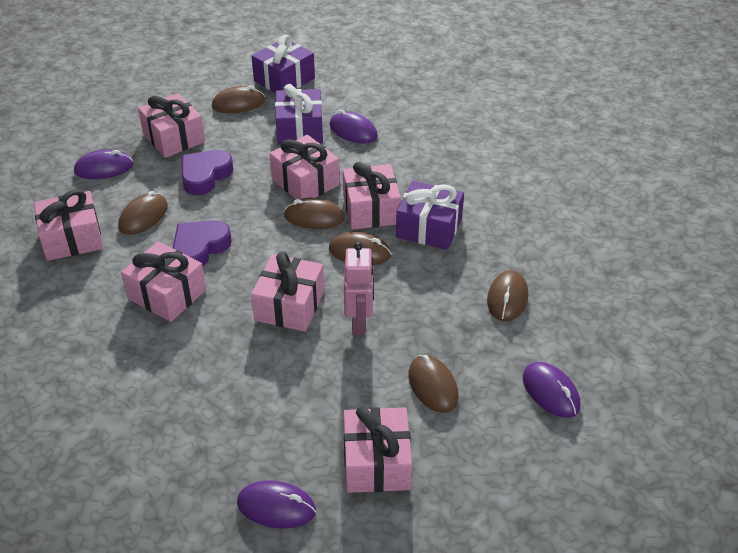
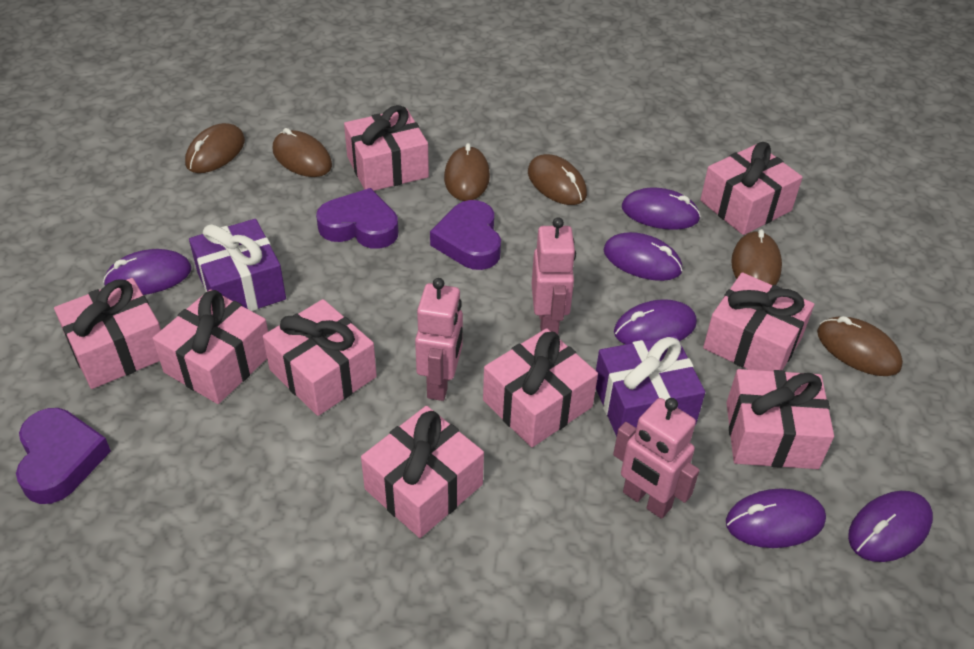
pink gift: [34,190,103,261] [121,241,206,322] [138,93,205,158] [251,252,324,332] [269,135,340,199] [343,162,401,230] [344,406,412,493] = 7 -> [54,278,161,389] [153,289,268,404] [263,299,377,416] [344,105,429,191] [361,406,484,538] [483,328,598,447] [700,142,803,235] [703,272,814,371] [727,369,834,469] = 9
pink robot: [344,242,374,335] = 1 -> [415,278,463,401] [532,217,576,334] [613,398,700,519] = 3
purple gift: [252,35,315,93] [275,84,323,145] [396,181,464,250] = 3 -> [189,219,286,311] [596,335,705,437] = 2
purple heart: [173,220,232,266] [182,150,233,195] = 2 -> [16,408,111,504] [316,188,398,249] [430,200,501,270] = 3
purple mouse: [74,149,133,179] [237,480,316,528] [330,110,378,144] [523,362,581,418] = 4 -> [103,249,192,295] [603,232,683,281] [614,299,697,345] [622,187,701,230] [726,489,826,548] [848,491,933,562] = 6

